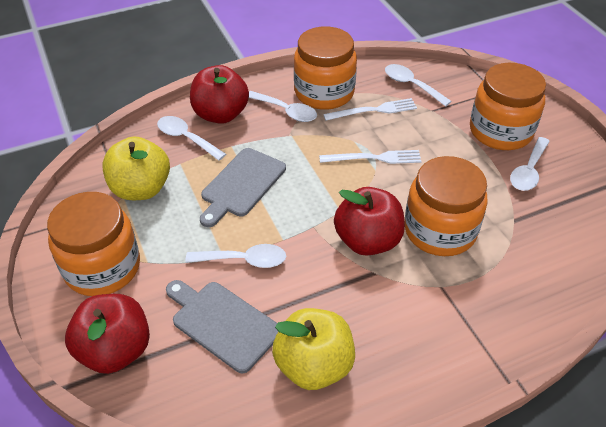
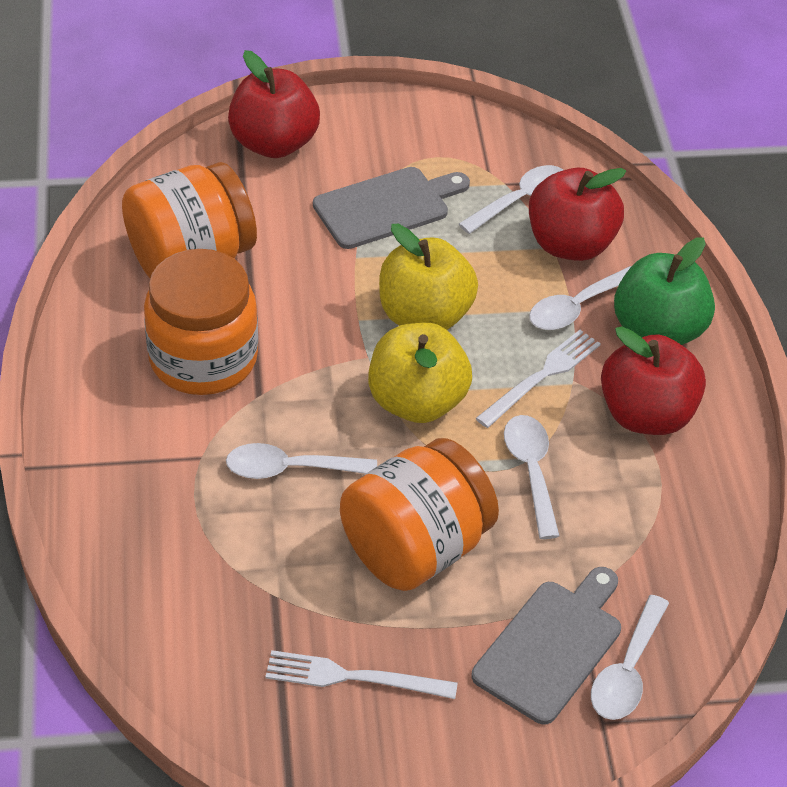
green apple: none = 0 -> [614,237,715,345] = 1
orange jar: [47,192,140,296] [294,26,357,110] [404,156,488,256] [470,63,546,150] = 4 -> [122,162,257,278] [144,249,258,395] [340,438,499,591] = 3

